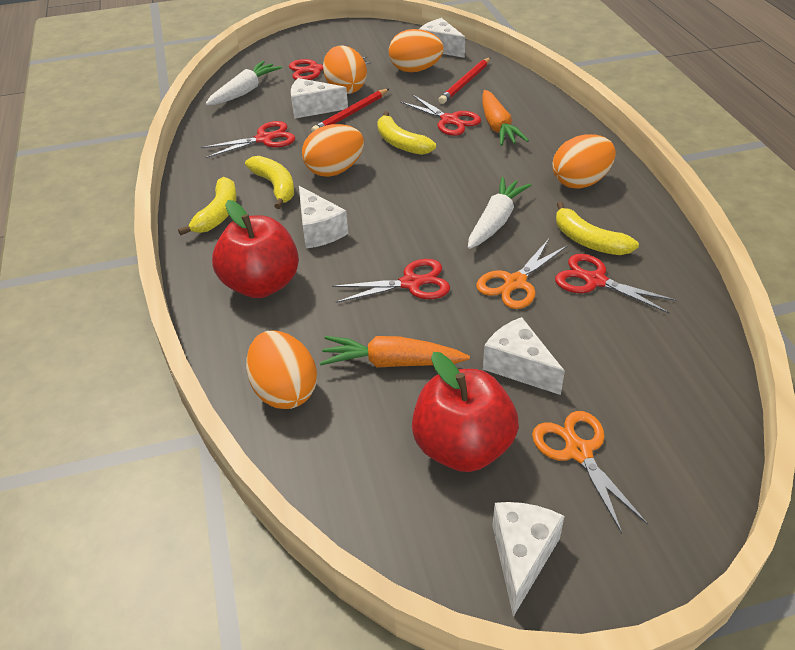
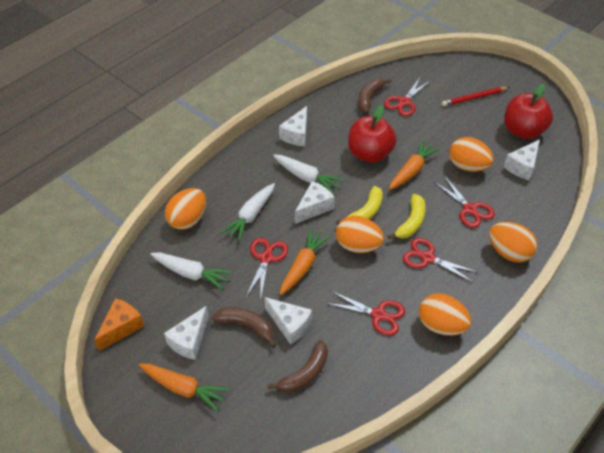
brown banana: none = 0 -> [212,307,276,348] [268,340,328,393] [358,78,392,113] = 3
orange carrot: [320,336,470,368] [482,90,529,146] = 2 -> [139,364,229,412] [280,228,331,295] [389,140,440,190] = 3
orange cheese: none = 0 -> [94,298,144,351] = 1
orange scissors: [476,239,568,309] [532,411,648,533] = 2 -> none = 0
red pencil: [311,89,389,132] [439,57,491,104] = 2 -> [442,87,509,106] = 1
white carrot: [205,61,282,105] [468,177,531,249] = 2 -> [150,252,232,290] [221,183,275,242] [273,154,343,194] = 3
yellow banana: [178,177,237,235] [245,156,294,209] [377,111,436,155] [556,201,639,255] = 4 -> [337,186,383,225] [388,194,426,239] = 2

